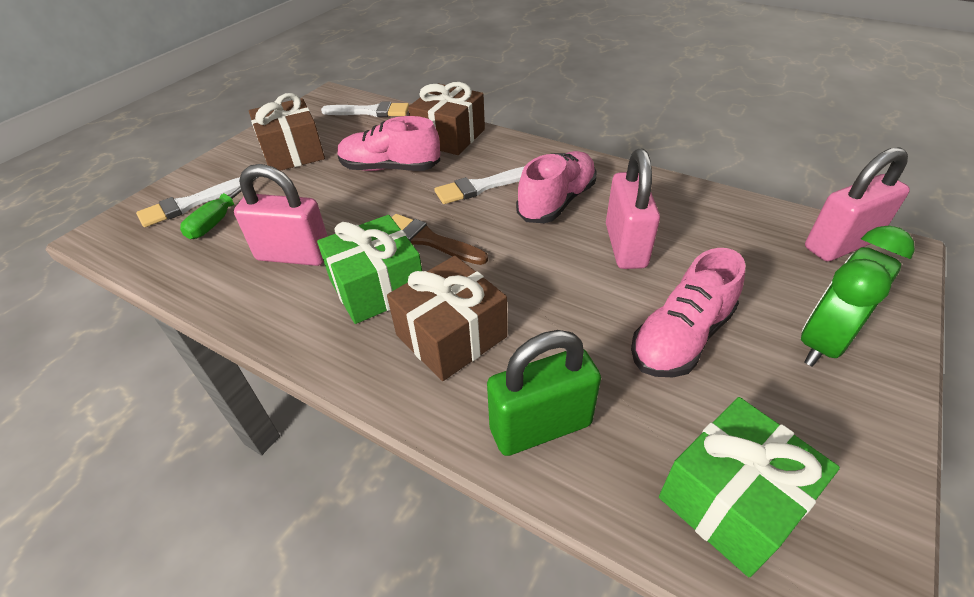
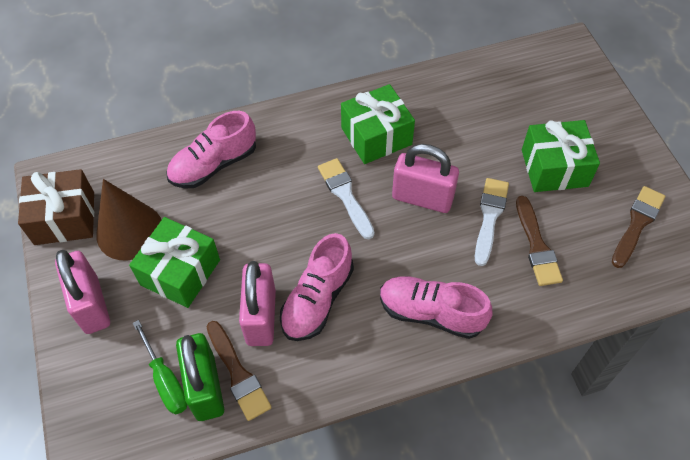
brown brush: [392,214,488,265] = 1 -> [207,321,272,421] [516,196,563,286] [612,186,665,268] = 3
brown cone: none = 0 -> [96,179,161,260] = 1
brown gift: [249,93,325,171] [387,256,507,381] [408,82,485,155] = 3 -> [18,169,94,245] = 1
green clock: [801,225,915,367] = 1 -> none = 0
green gift: [317,215,422,324] [659,397,840,577] = 2 -> [129,217,220,308] [341,84,415,164] [522,120,600,192] = 3
white brush: [136,177,240,227] [321,102,409,117] [434,166,525,204] = 3 -> [318,158,375,239] [475,178,509,266] = 2

